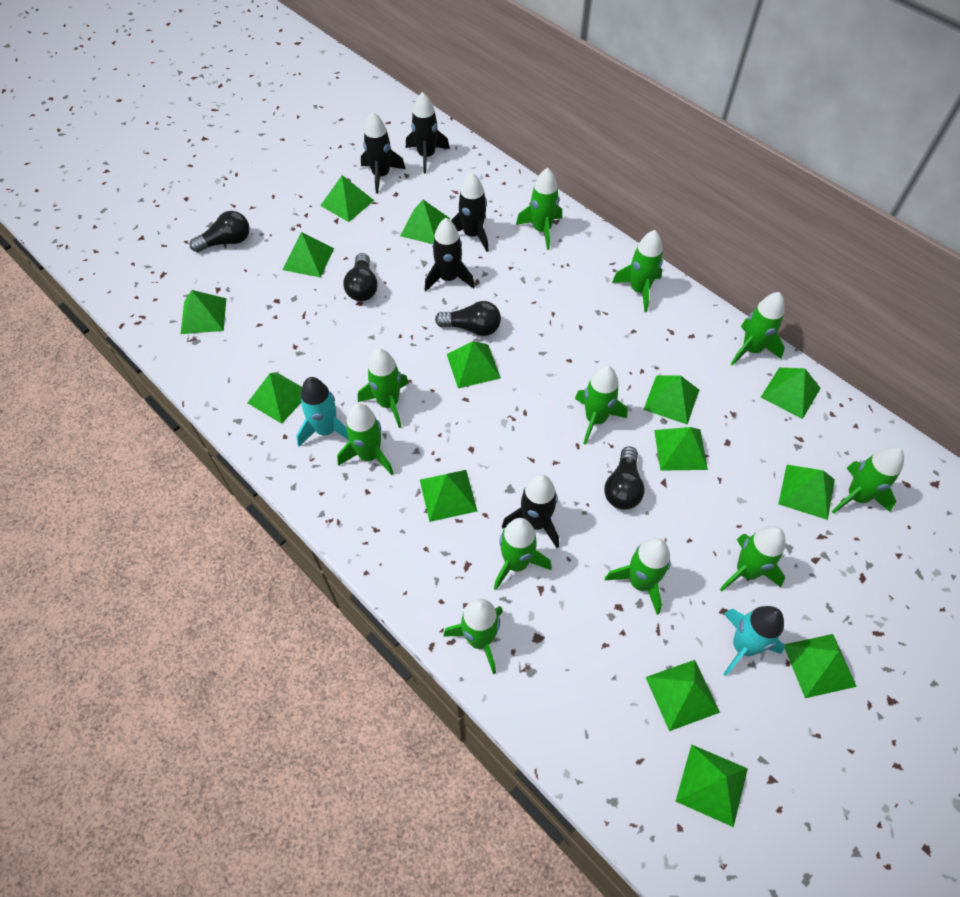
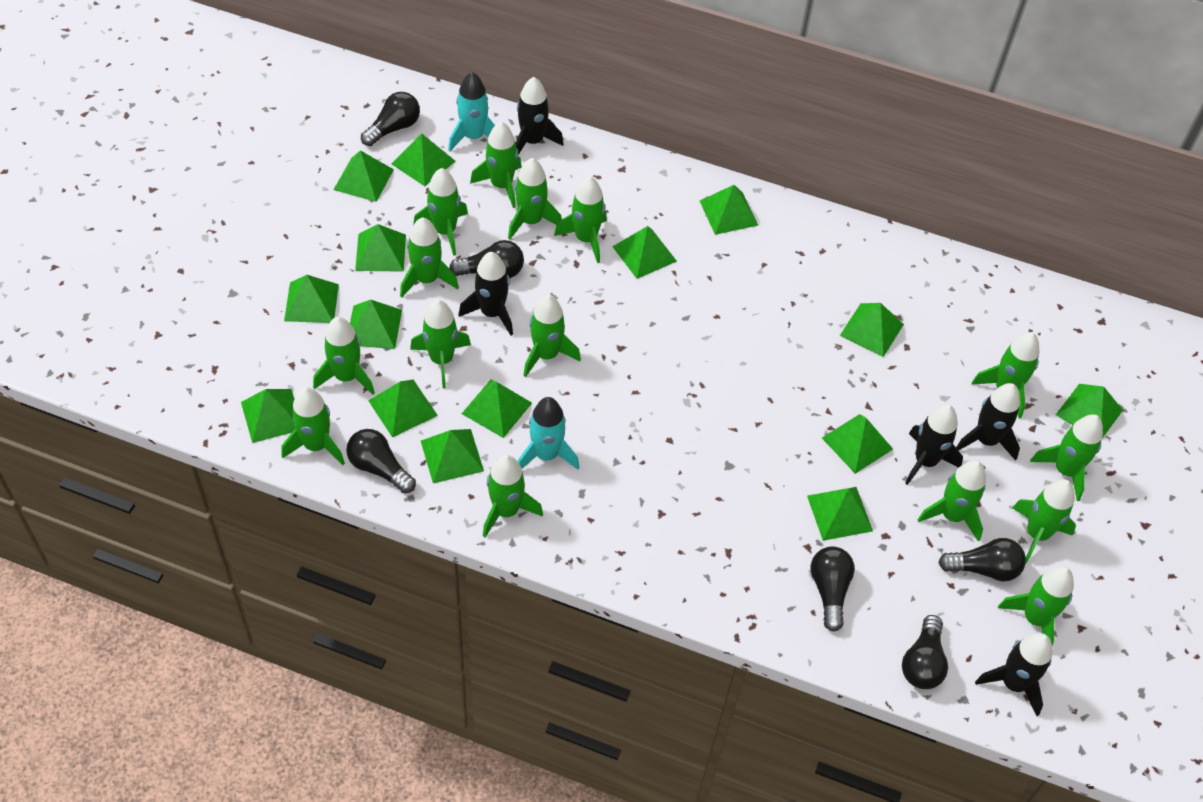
black light bulb: [189,211,249,252] [344,253,378,301] [435,301,501,336] [604,446,645,510] = 4 -> [346,429,416,494] [361,92,420,146] [449,240,524,278] [810,546,855,632] [902,615,948,689] [938,538,1026,581] = 6
green pyramid: [181,290,226,334] [247,372,302,424] [283,232,334,277] [320,175,374,222] [400,200,450,244] [420,470,477,522] [447,341,501,388] [643,375,699,425] [646,660,720,731] [654,427,708,471] [675,744,748,827] [761,368,821,419] [778,465,835,520] [784,634,857,698] = 14 -> [241,389,295,443] [284,275,339,323] [333,150,394,202] [350,300,402,349] [355,224,406,272] [368,380,438,438] [391,133,456,186] [421,429,484,483] [462,379,532,438] [613,226,677,279] [700,185,759,235] [807,487,873,541] [822,414,893,474] [840,303,904,357] [1056,384,1123,438] = 15
green rocket: [337,403,394,475] [358,349,409,428] [443,599,503,674] [494,518,552,590] [516,168,562,250] [575,366,628,445] [605,538,670,615] [612,230,663,312] [720,526,785,591] [731,292,785,366] [832,447,904,514] = 11 -> [281,387,345,465] [313,317,375,395] [400,217,459,297] [410,300,471,388] [413,168,468,256] [470,121,522,208] [483,454,543,537] [508,158,562,239] [523,295,581,377] [554,176,607,263] [918,460,986,541] [971,332,1040,419] [998,566,1074,645] [1012,479,1076,563] [1030,414,1103,501] = 15

